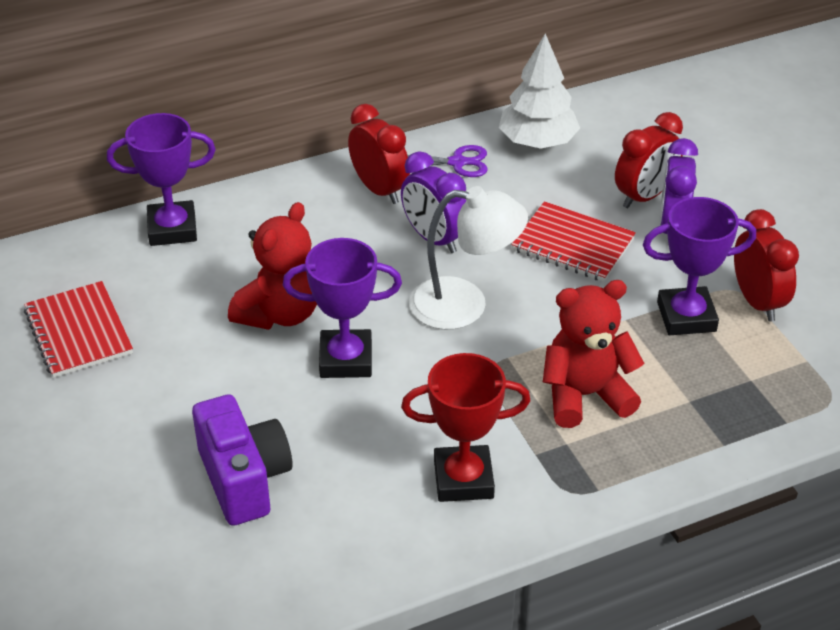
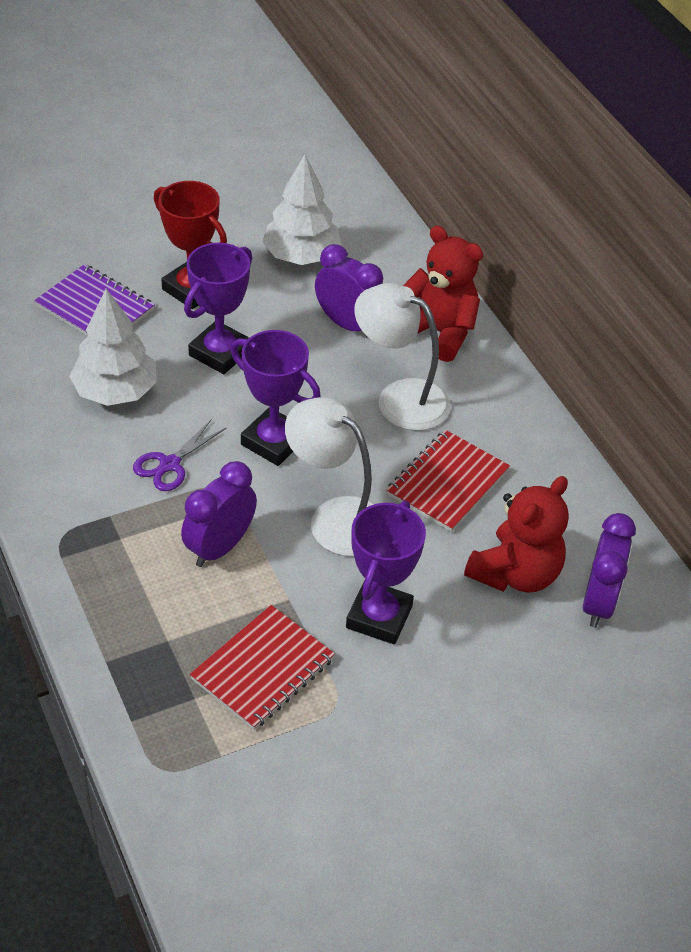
purple camera: [192,394,292,526] = 1 -> none = 0
purple clock: [401,151,466,253] [659,138,698,246] = 2 -> [181,461,257,567] [315,244,383,338] [583,513,636,628] = 3
purple notebook: none = 0 -> [34,264,155,336] = 1
red clock: [348,104,410,204] [615,112,683,208] [734,209,799,322] = 3 -> none = 0
white lamp: [409,186,528,330] = 1 -> [285,397,375,557] [354,283,451,431] = 2
white tree: [499,33,580,149] = 1 -> [69,289,157,406] [262,154,342,265] = 2

